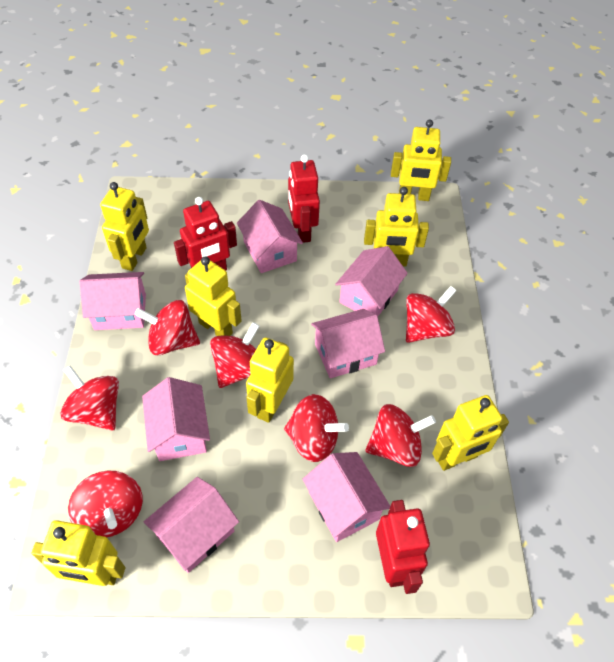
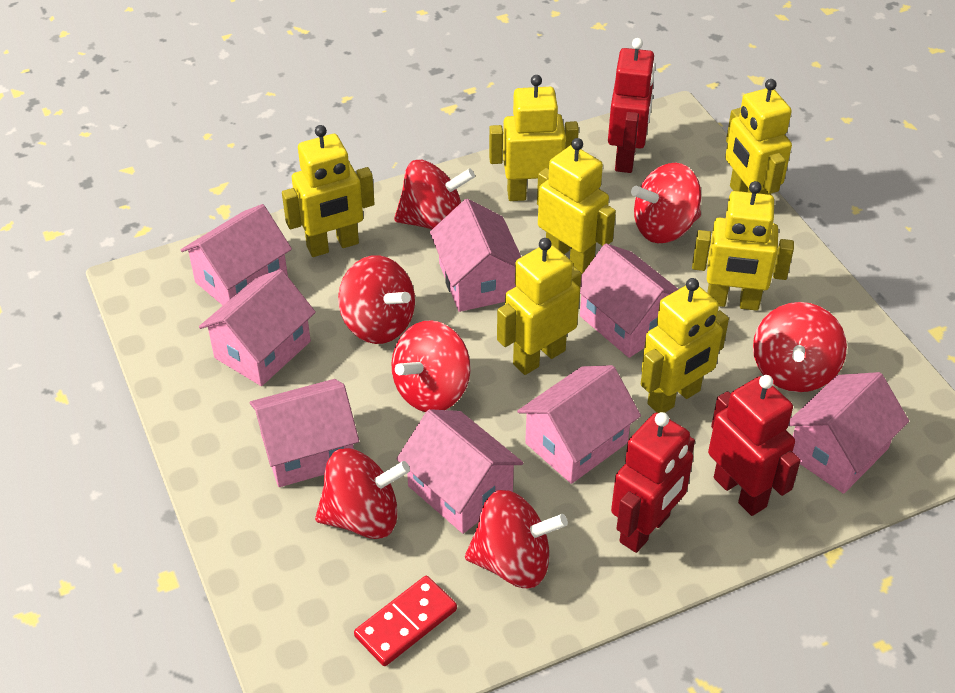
pink house: [80,272,146,330] [142,377,210,461] [144,477,239,573] [237,200,303,273] [303,452,390,542] [311,309,385,378] [335,246,408,316] = 7 -> [181,204,292,305] [199,269,316,386] [250,379,359,487] [397,409,523,534] [430,199,521,312] [517,365,641,484] [580,244,679,358] [788,372,909,494] = 8
red domino: none = 0 -> [354,576,457,666] = 1

